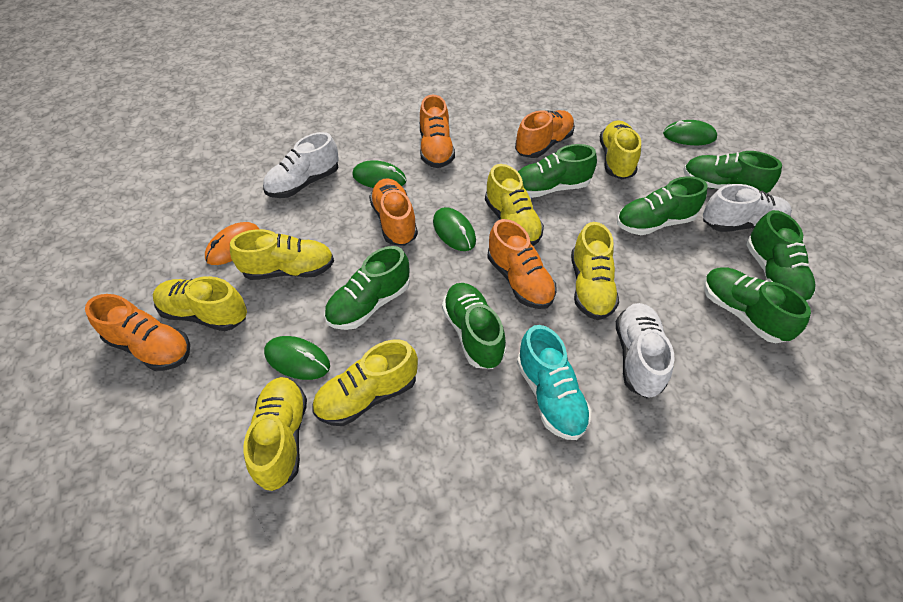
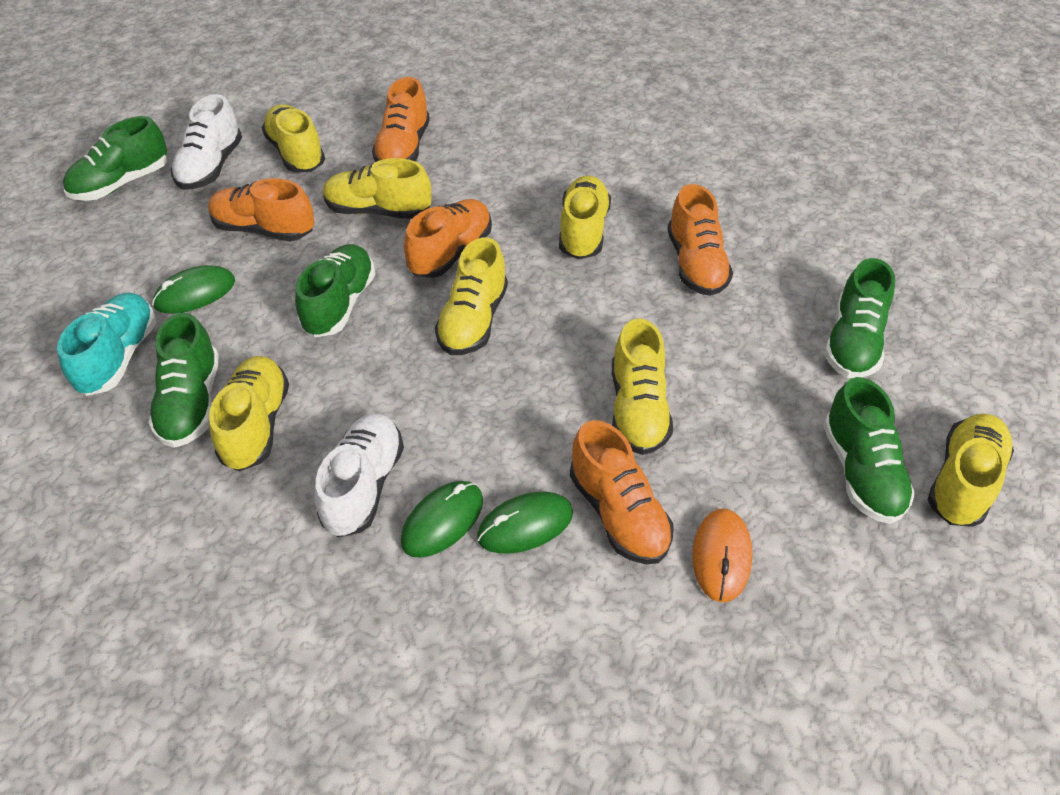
green mouse: [264,336,330,380] [352,160,406,188] [433,207,476,251] [663,120,717,145] = 4 -> [152,265,235,314] [401,481,483,558] [477,492,573,554] = 3
green shoe: [324,246,410,330] [442,283,506,369] [518,144,597,198] [617,176,708,235] [683,151,782,193] [704,267,811,343] [746,210,816,302] = 7 -> [63,116,167,201] [148,313,219,448] [295,244,375,337] [823,377,915,524] [824,258,895,378] = 5
white shoe: [263,132,339,198] [616,303,675,398] [703,184,792,232] = 3 -> [171,94,242,190] [315,413,404,538] = 2

